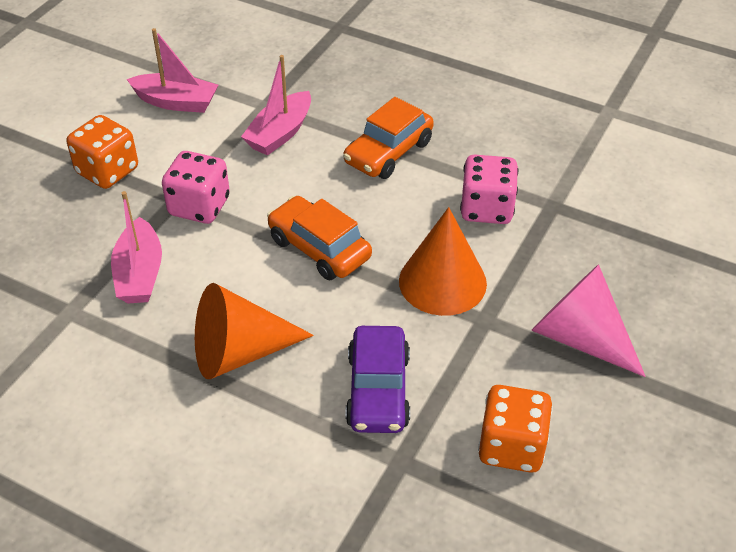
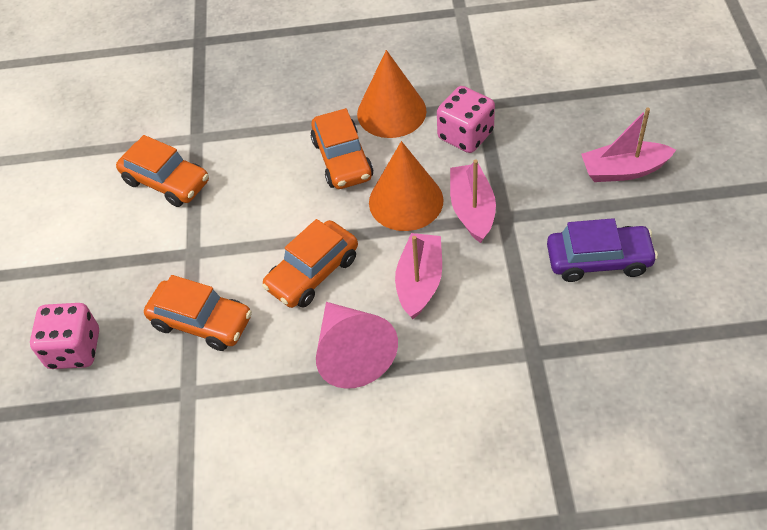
orange car: [267,196,372,280] [343,97,434,179] = 2 -> [116,135,209,207] [144,275,252,351] [262,219,358,308] [310,108,373,189] = 4
orange dice: [67,115,138,189] [478,385,553,473] = 2 -> none = 0

